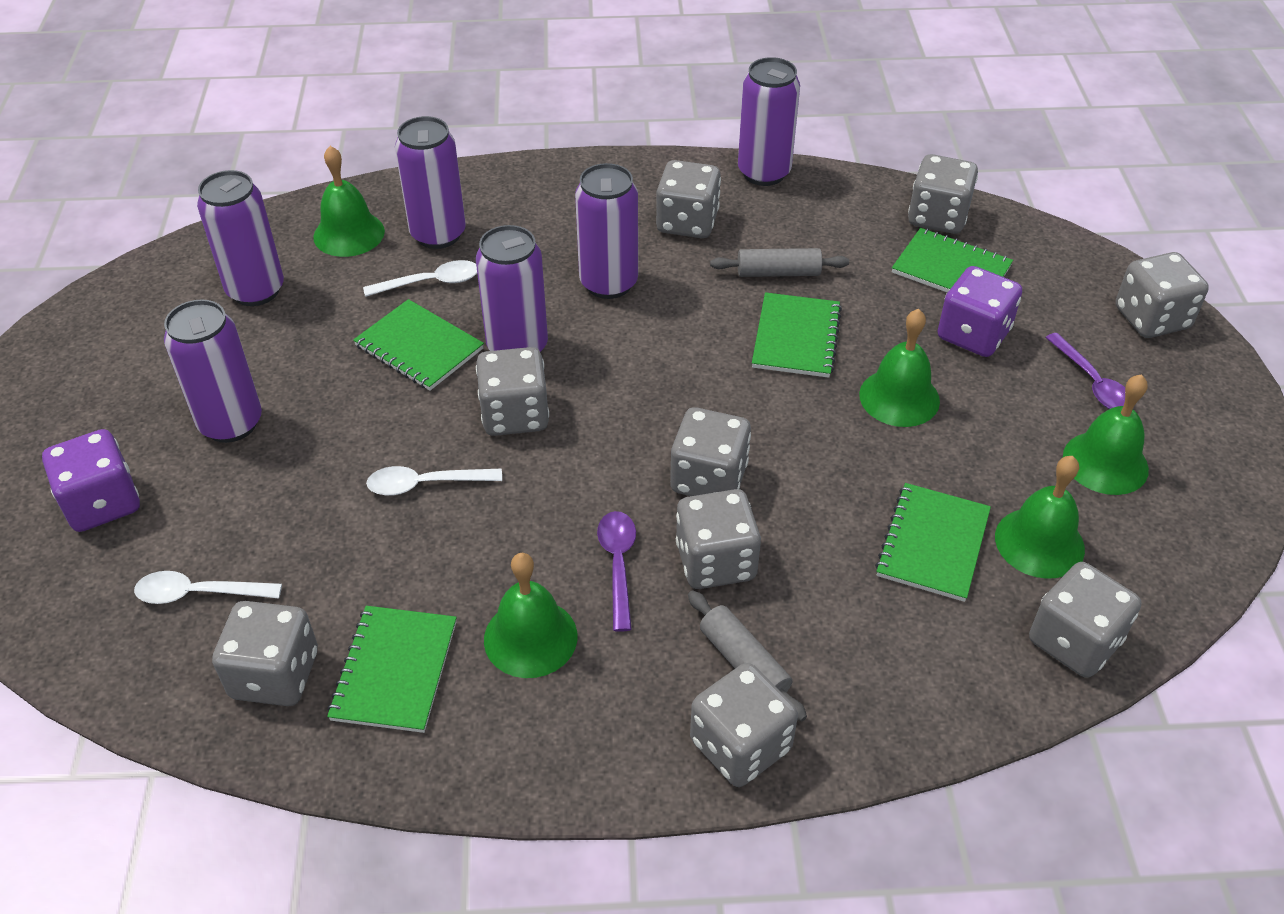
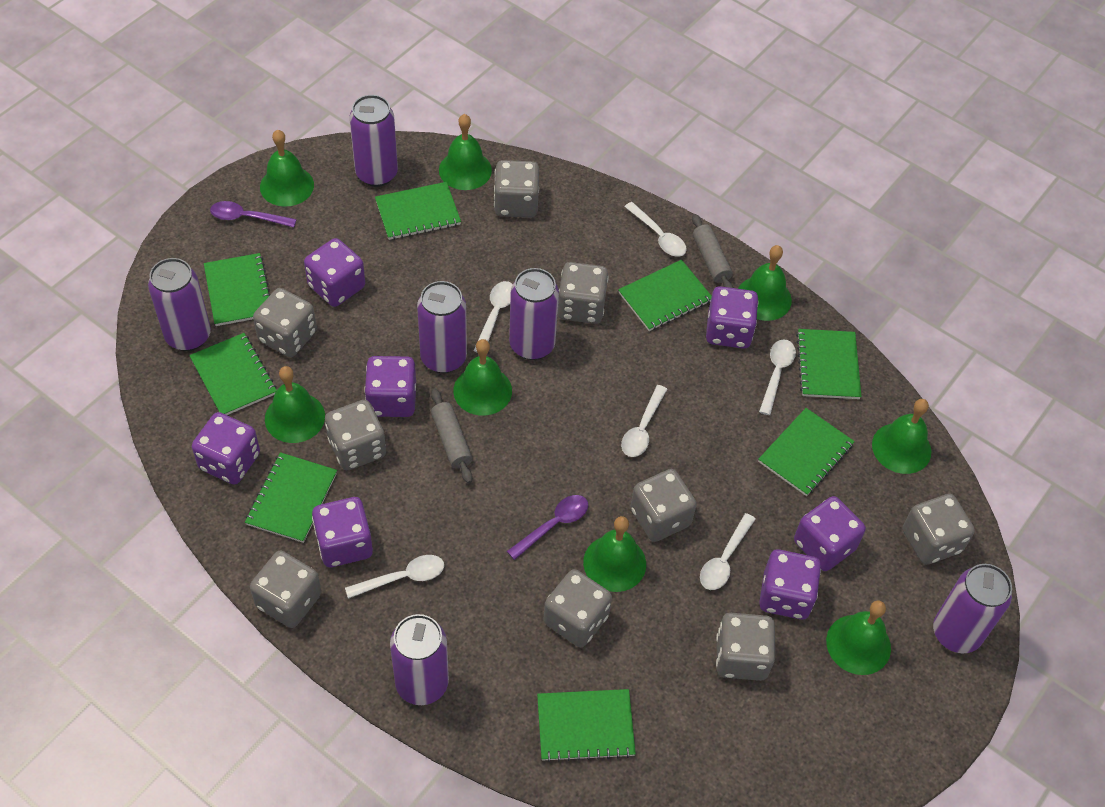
green bell: [313,146,385,257] [484,553,577,678] [859,309,940,427] [995,456,1085,579] [1063,374,1149,495] = 5 -> [260,130,314,207] [265,366,325,443] [439,114,492,190] [453,339,512,416] [583,516,646,592] [738,245,792,321] [826,600,891,675] [872,399,931,474] = 8
green notebook: [327,606,457,733] [353,299,484,391] [752,292,842,378] [875,483,991,602] [892,228,1013,293] = 5 -> [189,333,277,415] [204,253,270,326] [245,452,337,543] [375,182,461,240] [537,689,636,762] [618,260,712,331] [758,408,855,496] [796,329,862,399] = 8
purple dice: [42,429,140,532] [938,266,1022,357] = 2 -> [192,412,260,485] [304,238,365,307] [312,497,373,567] [364,356,416,417] [706,286,758,349] [759,549,821,620] [794,496,866,571] = 7
white spoon: [134,571,282,604] [363,260,477,297] [366,466,502,496] = 3 -> [345,555,444,599] [474,281,513,353] [621,385,667,457] [624,202,687,257] [700,513,756,590] [759,340,796,415] = 6

